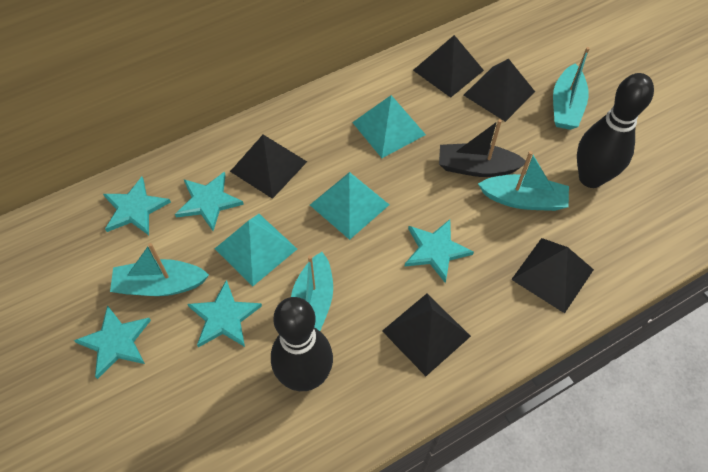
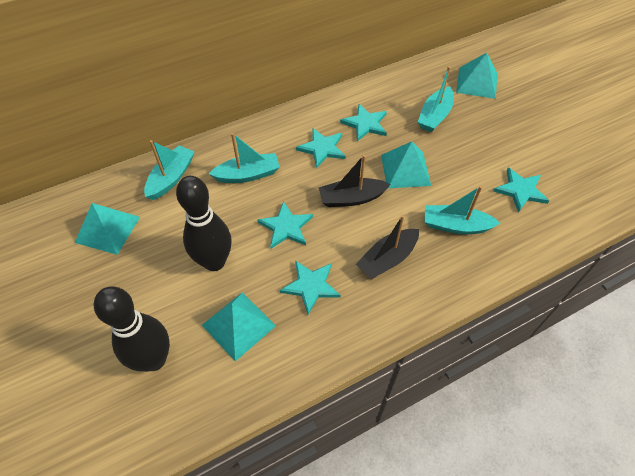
black boat: [439,119,526,177] = 1 -> [319,155,391,207] [356,215,419,279] = 2
black pyramid: [230,135,307,199] [382,294,471,376] [413,35,484,98] [464,59,535,122] [511,238,594,313] = 5 -> none = 0
turquoise pyramid: [215,214,297,286] [310,172,389,240] [352,95,426,158] = 3 -> [75,203,140,255] [202,292,276,361] [381,141,431,188] [456,53,497,99] = 4

